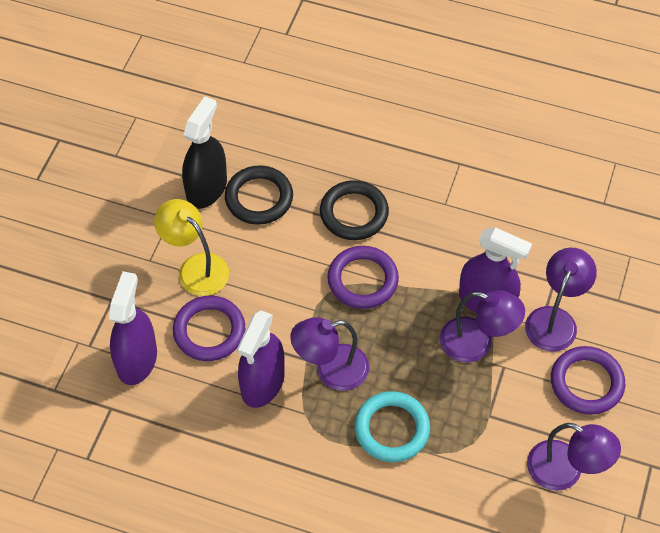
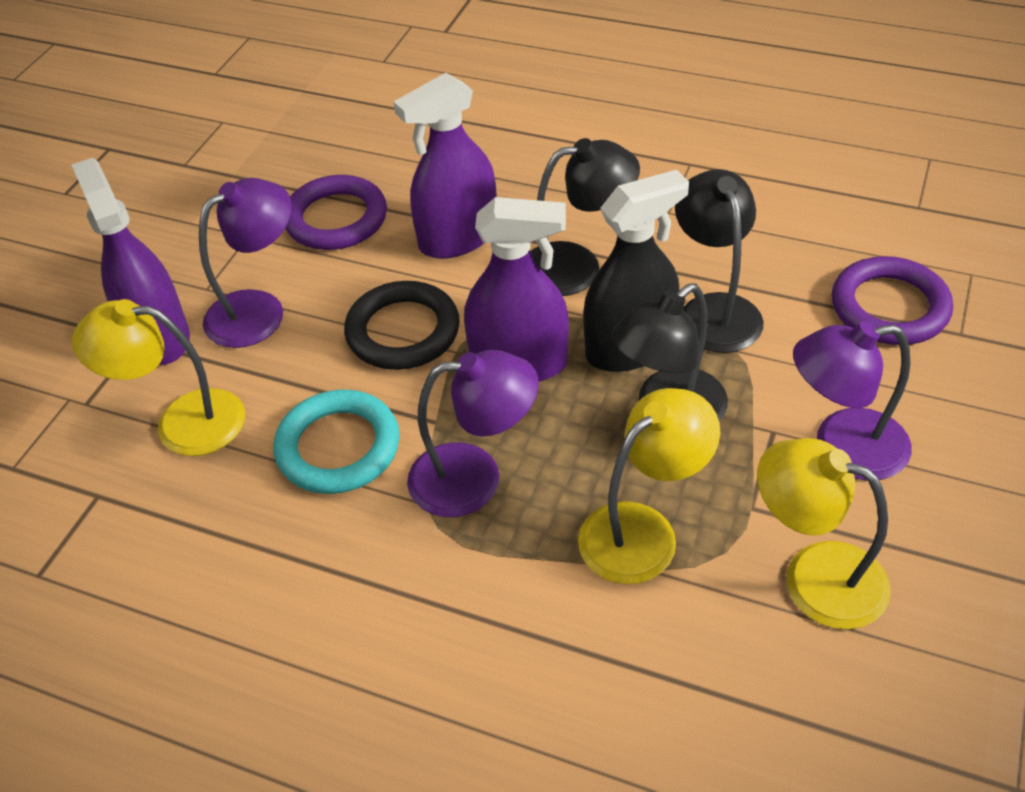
black lamp: none = 0 -> [531,138,640,296] [611,283,728,421] [675,169,764,353] = 3
black ring: [225,165,293,225] [320,180,389,240] = 2 -> [344,281,460,370] = 1
purple lamp: [290,317,369,391] [440,290,525,363] [525,248,597,352] [527,423,621,491] = 4 -> [199,178,292,348] [407,350,539,517] [793,321,912,480] = 3
purple ring: [173,296,245,361] [327,246,399,309] [551,346,625,415] = 3 -> [285,175,387,250] [832,256,953,345] = 2
yellow lamp: [154,199,229,296] = 1 -> [72,299,245,456] [578,388,720,584] [757,438,891,629] = 3

